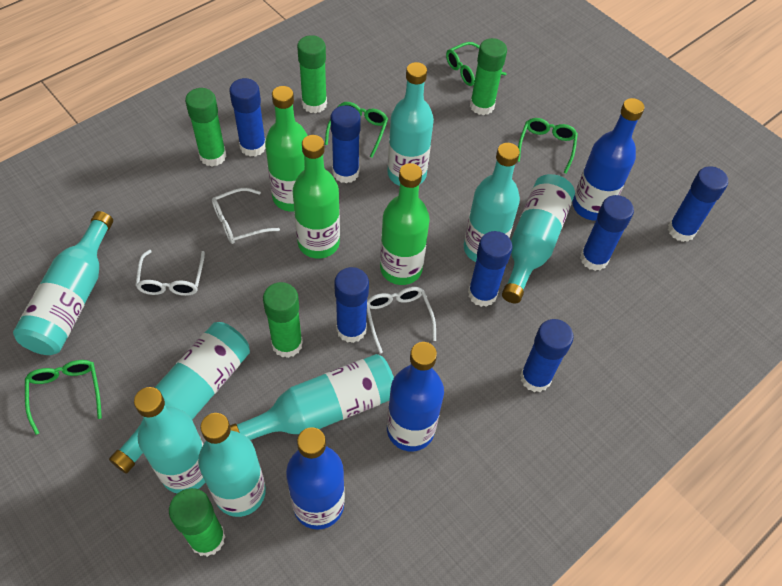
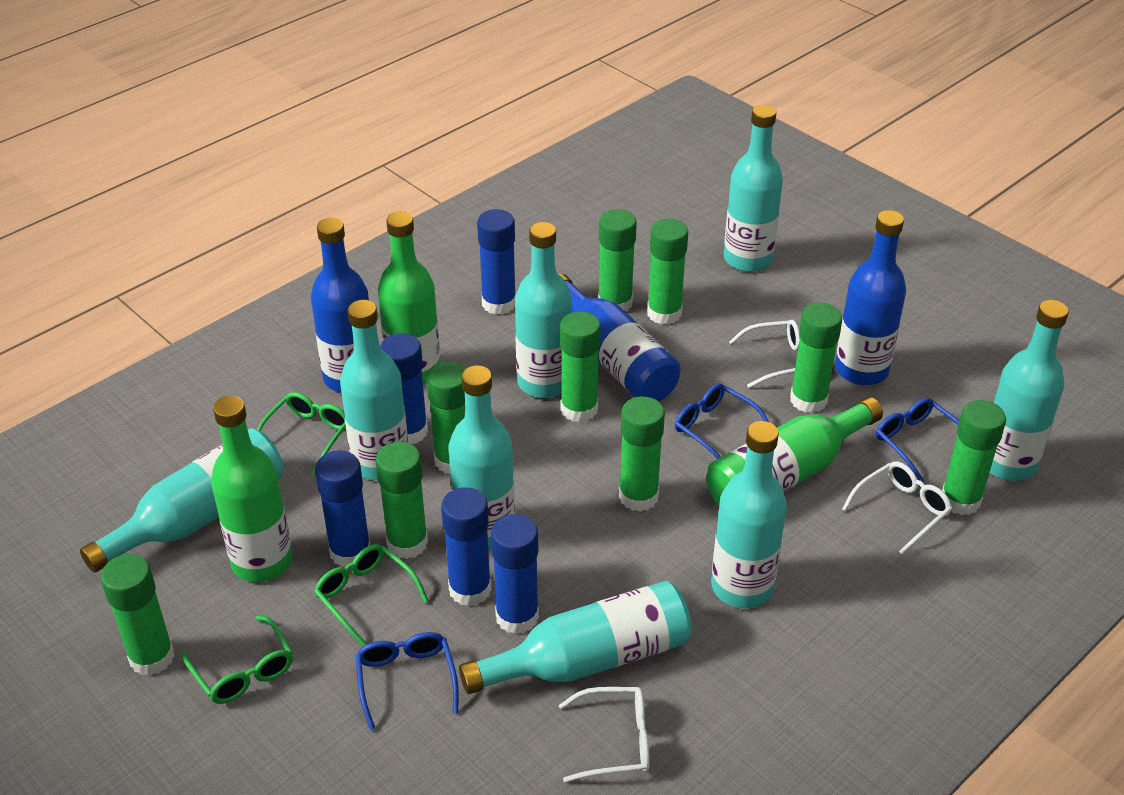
blue glasses: none = 0 -> [355,632,459,730] [675,383,769,459] [876,398,959,482] = 3
blue glue stick: [229,78,266,157] [331,105,361,183] [334,267,369,343] [468,231,513,307] [520,319,574,392] [580,195,634,271] [668,166,728,242] = 7 -> [315,450,370,567] [380,333,428,444] [441,487,491,606] [477,209,516,315] [491,514,539,634] = 5
green glasses: [25,360,102,435] [325,102,388,158] [446,42,507,86] [517,118,578,174] = 4 -> [182,615,293,704] [257,392,346,474] [314,544,429,646] = 3
green glue stick: [169,488,225,557] [185,88,227,166] [263,282,303,358] [297,35,327,113] [470,38,507,115] = 5 -> [100,554,175,676] [376,442,428,559] [426,361,466,474] [560,311,601,423] [598,209,637,312] [619,396,665,512] [647,219,688,325] [790,303,842,413] [942,400,1006,515] = 9

